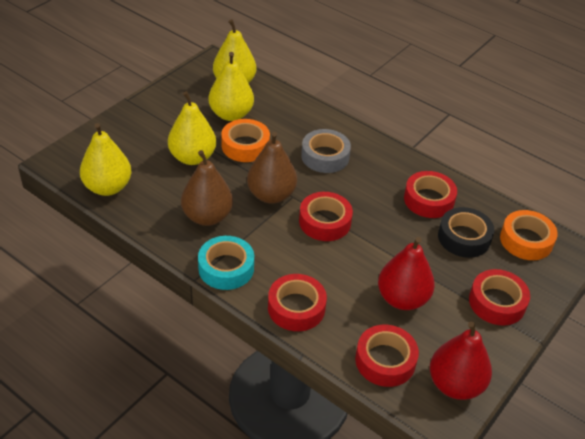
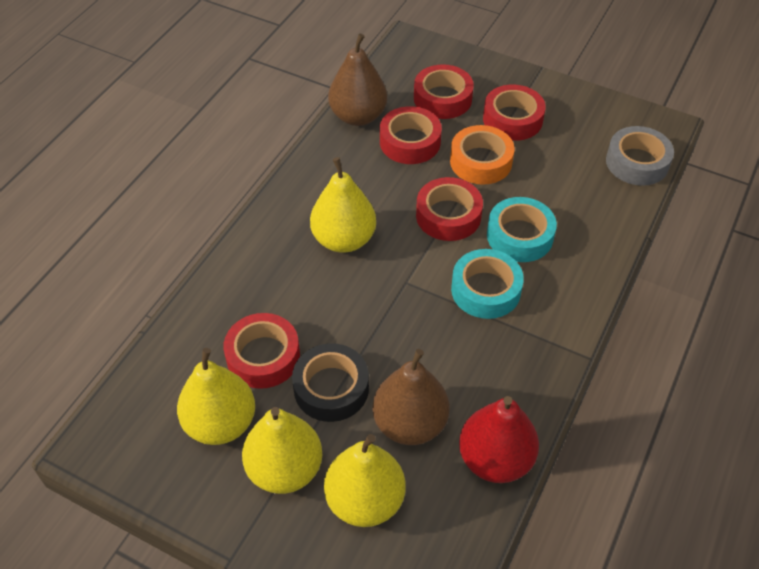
orange tape: [221,119,270,162] [500,210,558,260] = 2 -> [450,125,515,185] = 1
red pear: [378,237,435,310] [430,321,492,400] = 2 -> [459,396,539,483] = 1
turquoise tape: [198,236,254,290] = 1 -> [451,249,524,319] [487,197,557,262] = 2

